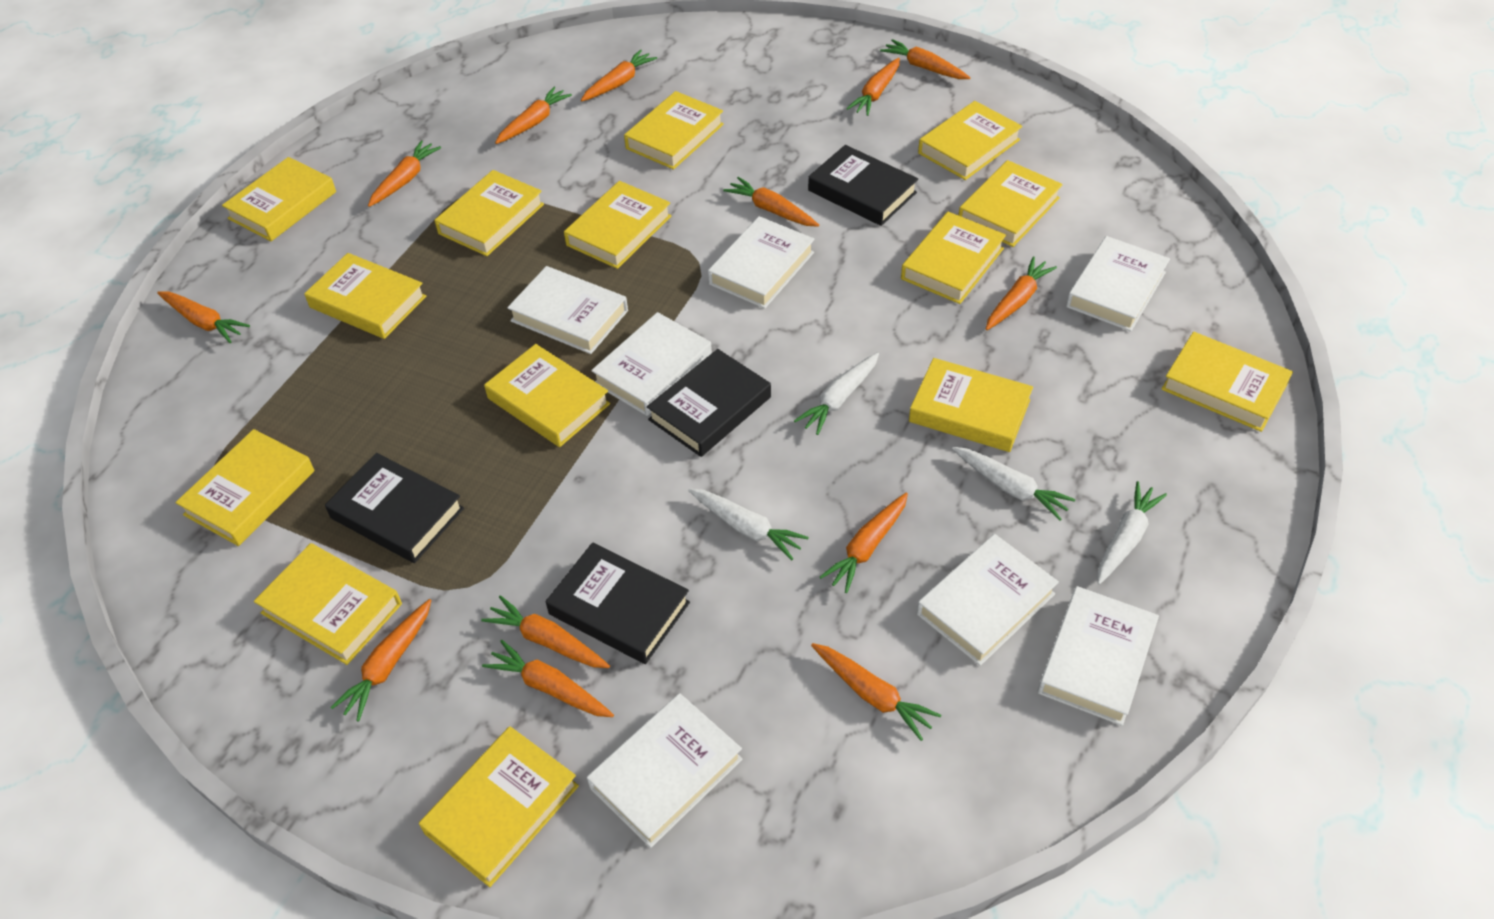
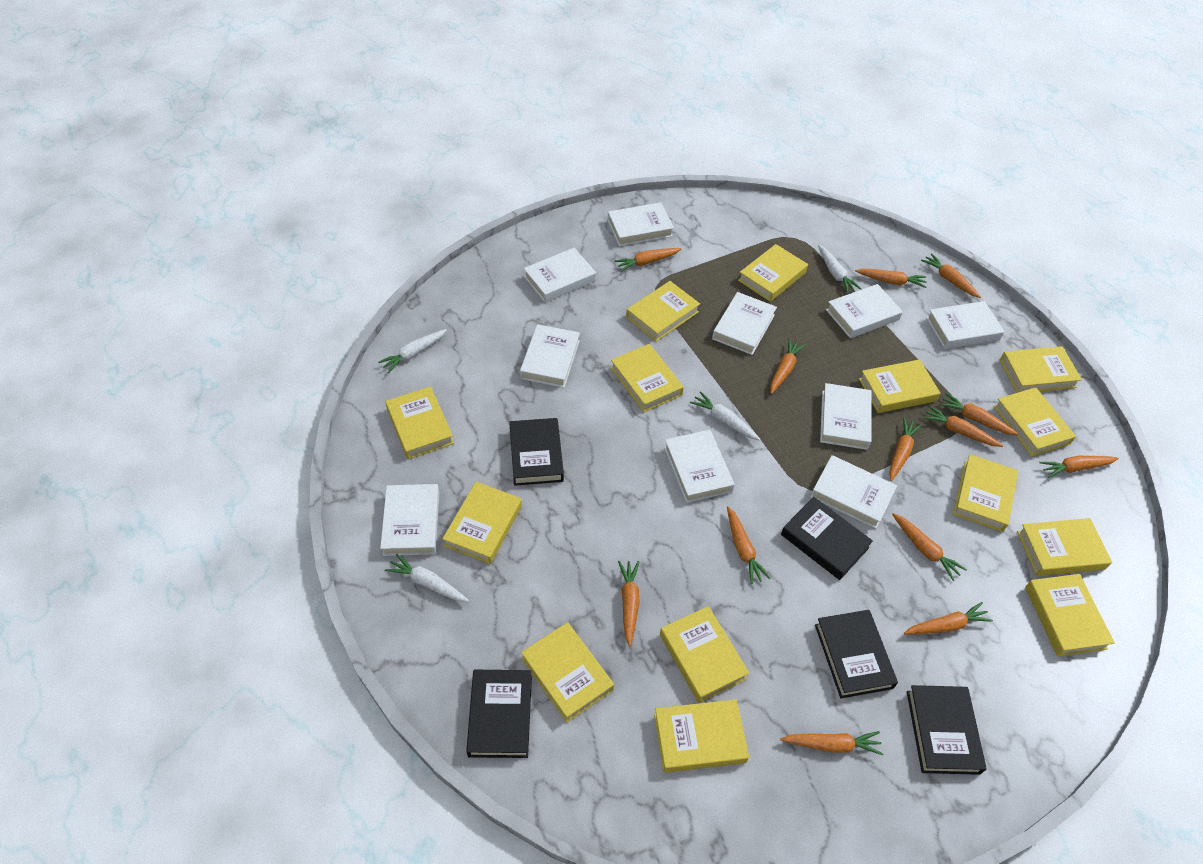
black book: [325,453,464,563] [546,542,690,664] [647,349,771,457] [808,145,918,226] = 4 -> [466,670,532,758] [509,418,564,486] [781,497,873,580] [815,610,898,698] [907,685,987,775] = 5
white book: [507,266,628,354] [587,693,743,848] [591,312,712,416] [708,216,815,309] [917,534,1059,666] [1038,586,1159,726] [1066,236,1170,332] = 7 -> [380,484,439,556] [520,324,580,388] [523,248,596,302] [607,202,674,246] [664,430,735,503] [712,292,777,355] [810,455,897,529] [820,383,872,450] [826,284,903,338] [926,301,1005,349] = 10

